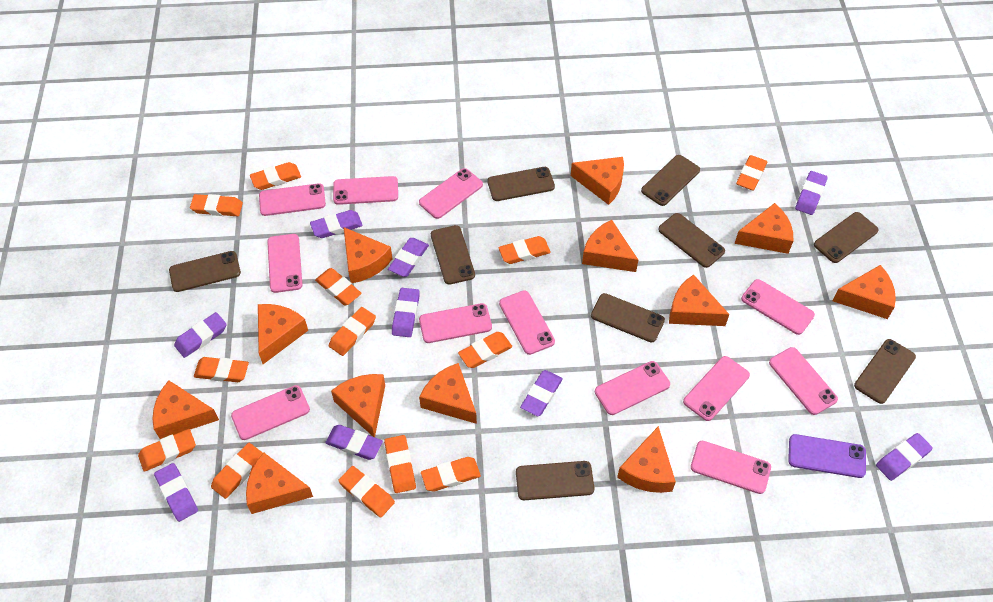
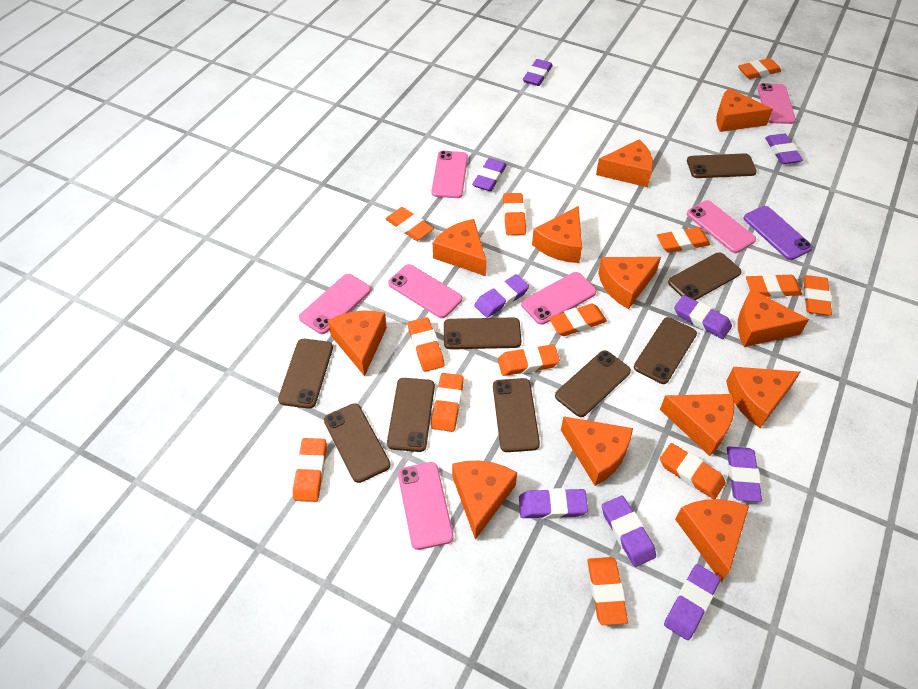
pink phone: [231,385,310,440] [259,183,326,216] [267,234,302,293] [333,176,398,205] [419,168,483,219] [419,303,492,343] [499,291,555,355] [595,361,670,415] [683,356,750,421] [691,441,771,494] [741,279,815,335] [769,347,838,415] = 12 -> [299,274,371,334] [388,264,462,318] [398,462,453,550] [431,151,468,198] [521,272,597,325] [687,200,756,253] [757,83,796,124] = 7

